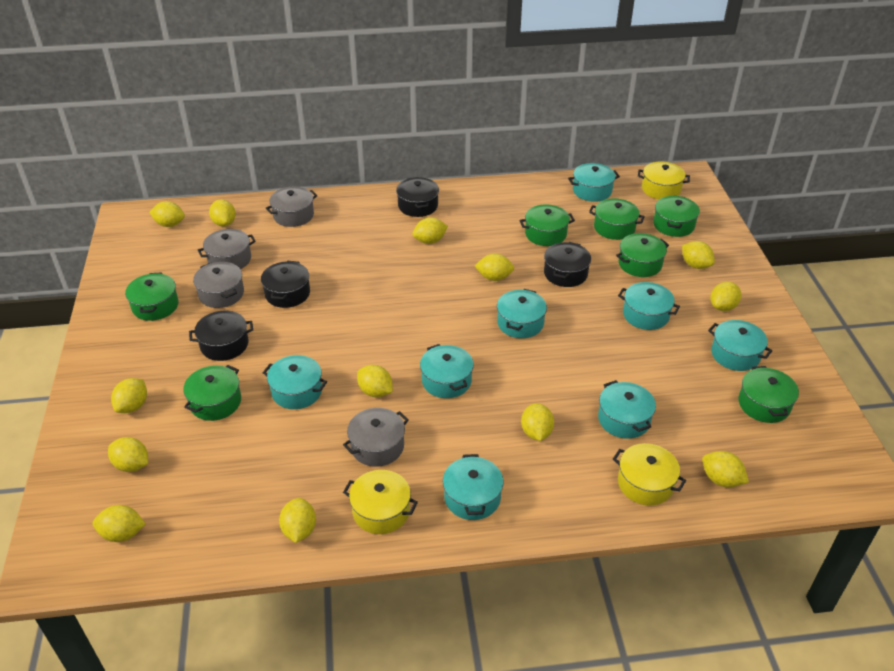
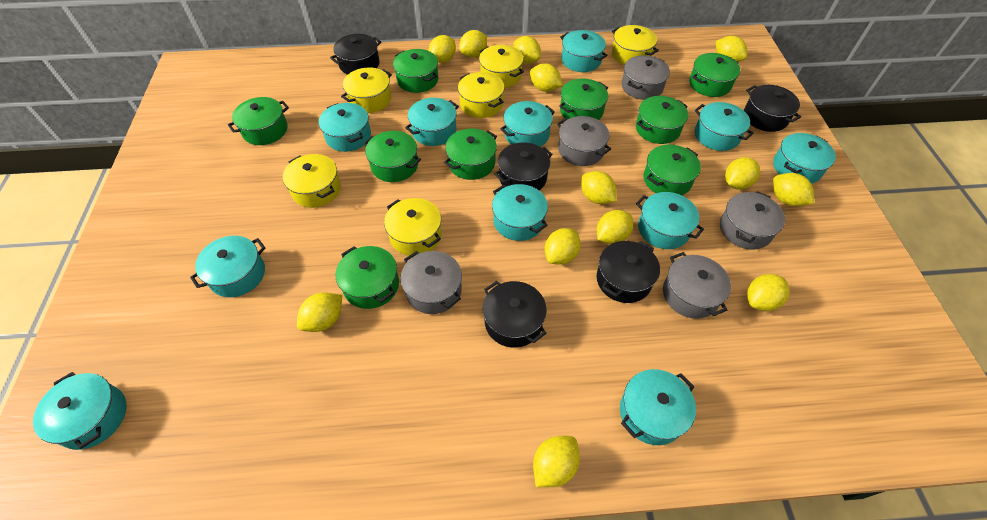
black pot: [189,311,253,361] [261,261,310,308] [396,177,439,217] [544,242,591,287] = 4 -> [330,34,381,75] [483,281,547,348] [494,142,553,190] [597,241,660,303] [744,85,801,132] = 5
green pot: [125,272,179,321] [183,365,241,421] [519,204,575,246] [589,198,645,240] [616,233,669,277] [653,195,700,237] [739,366,799,423] = 7 -> [228,97,289,145] [336,246,399,309] [363,131,421,182] [393,49,438,93] [444,128,497,180] [559,79,608,120] [636,96,688,144] [644,145,701,195] [689,53,740,97] = 9
grey pot: [193,262,244,308] [198,229,256,269] [266,187,318,227] [343,408,409,467] = 4 -> [400,251,462,314] [557,116,611,166] [622,55,670,100] [663,252,731,319] [720,191,785,250] = 5
turquoise pot: [263,355,327,409] [420,344,474,398] [443,454,503,520] [497,289,547,338] [568,163,620,202] [598,380,656,439] [618,282,680,330] [708,320,772,371] = 8 -> [33,372,127,450] [190,236,265,297] [319,103,371,152] [405,98,459,146] [492,184,548,241] [500,101,555,147] [560,30,608,72] [620,369,696,445] [636,192,704,249] [695,102,753,151] [773,133,836,184] = 11
yellow pot: [343,470,418,534] [613,443,686,506] [638,162,690,199] = 3 -> [283,154,341,208] [341,68,392,113] [384,198,442,256] [458,72,504,118] [479,45,524,88] [612,25,659,65] = 6

